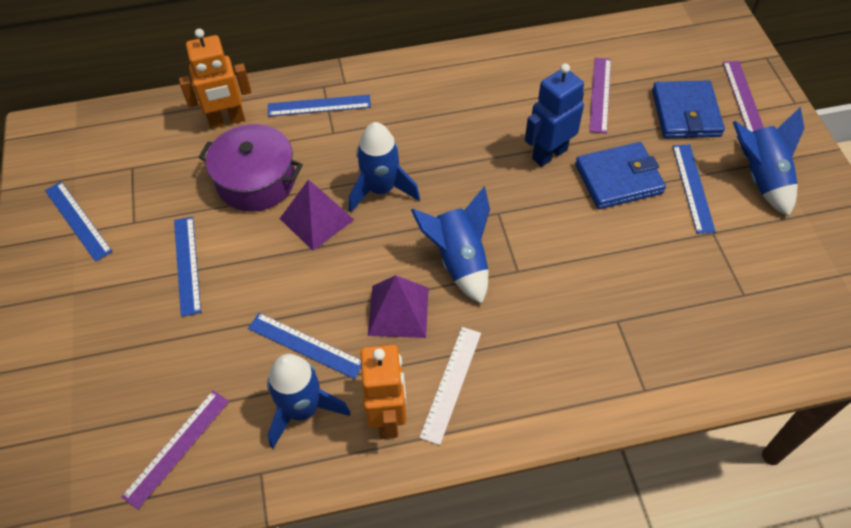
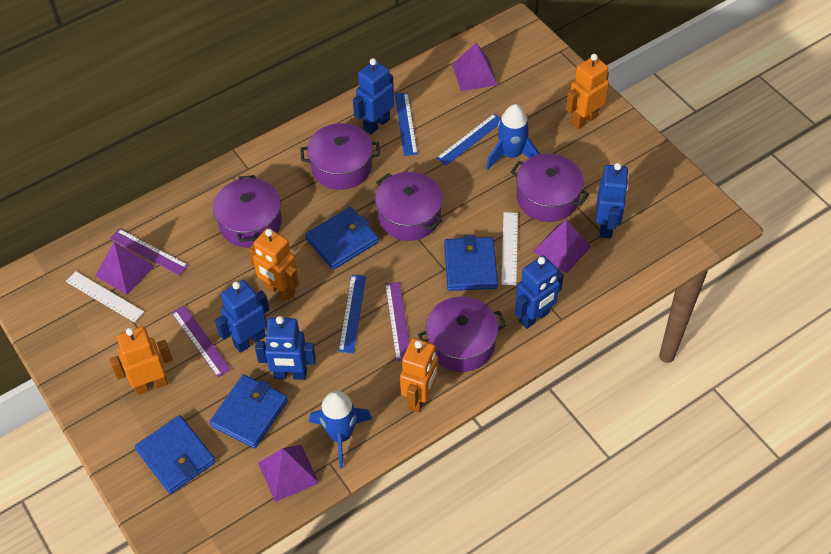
blue robot: [525,64,584,167] = 1 -> [215,280,269,353] [255,316,316,380] [353,58,394,134] [515,255,564,329] [596,163,629,238] = 5
blue rocket: [267,354,351,449] [349,122,420,212] [411,187,490,304] [732,107,804,217] = 4 -> [309,391,372,468] [486,104,540,170] = 2
blue ruler: [45,182,113,262] [174,217,201,317] [248,313,361,379] [268,95,371,117] [673,145,716,234] = 5 -> [338,275,366,353] [395,92,418,156] [436,113,501,166] = 3
blue wallet: [575,142,666,209] [652,80,725,138] = 2 -> [135,415,216,494] [210,374,288,448] [305,207,379,270] [444,235,498,291] = 4
orange robot: [179,29,251,129] [360,345,407,439] = 2 -> [109,326,173,395] [248,228,299,301] [400,338,438,412] [566,54,609,129] = 4
purple pot: [198,124,303,211] = 1 -> [213,175,282,247] [300,123,380,190] [375,172,443,241] [418,297,506,372] [511,154,589,222] = 5
purple pyramid: [280,180,354,250] [368,275,429,338] = 2 -> [95,242,154,295] [258,445,319,502] [452,43,498,91] [533,219,591,273] = 4
white ruler: [419,327,481,445] = 1 -> [66,271,144,323] [501,212,518,285] = 2

